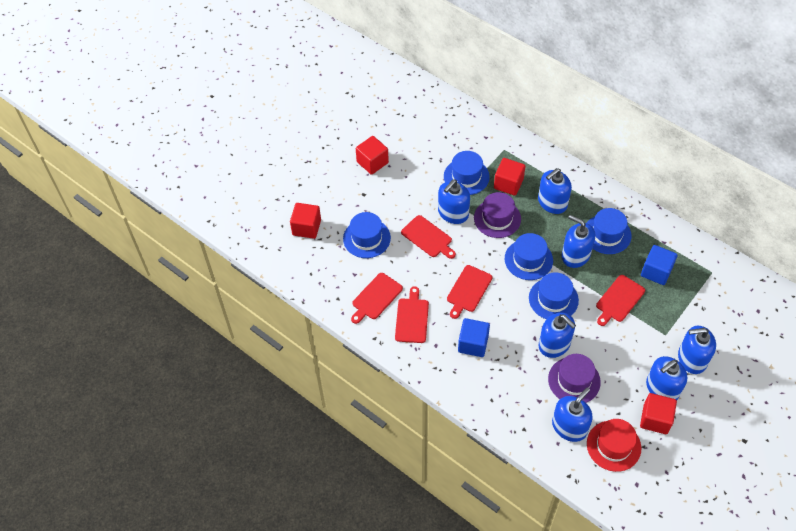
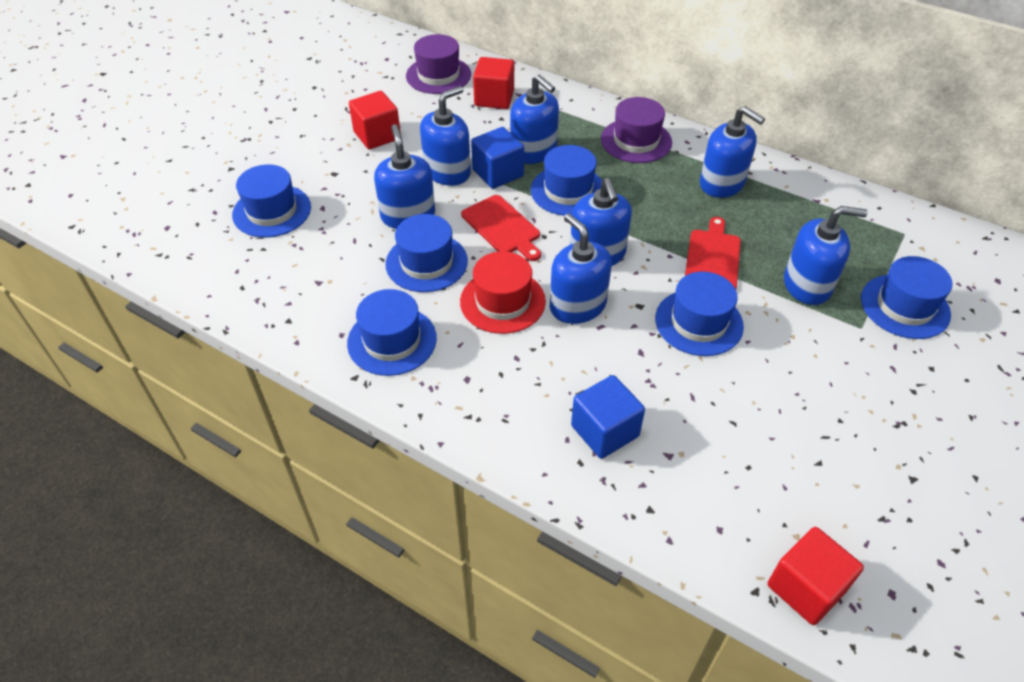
blue hat: [343,212,391,258] [444,151,490,195] [505,233,553,280] [529,272,579,319] [587,208,632,254] = 5 -> [232,164,311,238] [347,289,437,376] [385,214,468,292] [531,145,602,216] [655,272,744,356] [861,256,952,339] = 6
red cube: [290,203,321,239] [356,136,389,175] [494,158,526,196] [640,393,677,434] = 4 -> [349,91,401,149] [473,57,514,109] [768,527,864,625] = 3
red cutting board: [351,273,403,324] [395,286,429,343] [401,215,456,259] [447,265,492,319] [596,275,645,326] = 5 -> [461,195,541,261] [685,217,741,289] = 2

